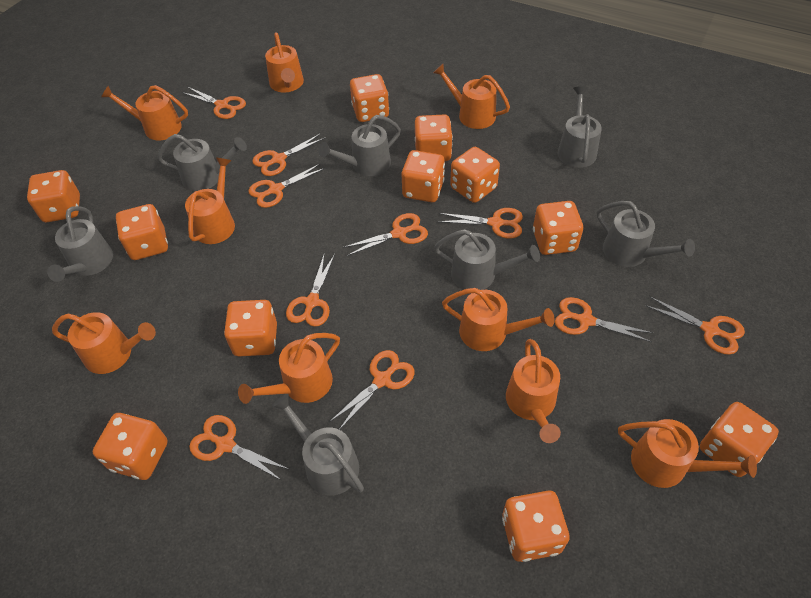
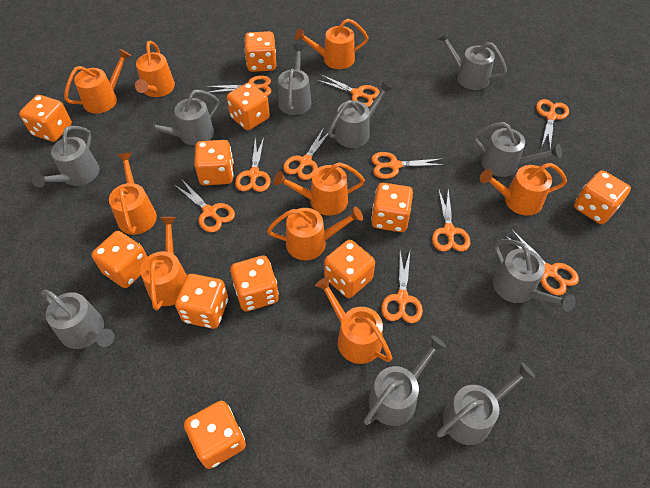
grey watering can: [47,206,113,282] [158,134,247,191] [272,394,364,495] [318,115,401,176] [434,229,540,290] [558,86,602,168] [597,201,695,267] = 7 -> [32,126,99,188] [41,290,115,349] [144,90,219,145] [278,44,311,115] [328,82,393,148] [364,335,446,426] [437,31,507,90] [437,362,535,445] [473,122,562,177] [493,239,576,312] = 10

